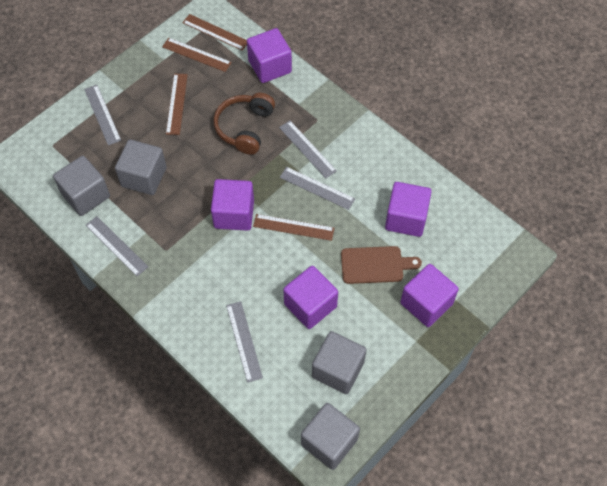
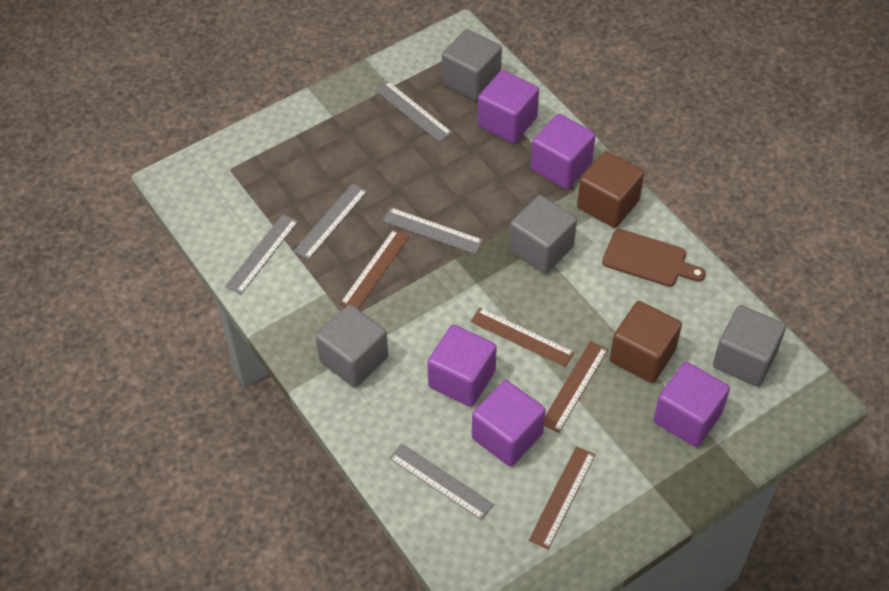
brown cube: none = 0 -> [577,151,644,228] [610,301,682,383] = 2
brown headphones: [213,93,275,155] = 1 -> none = 0

